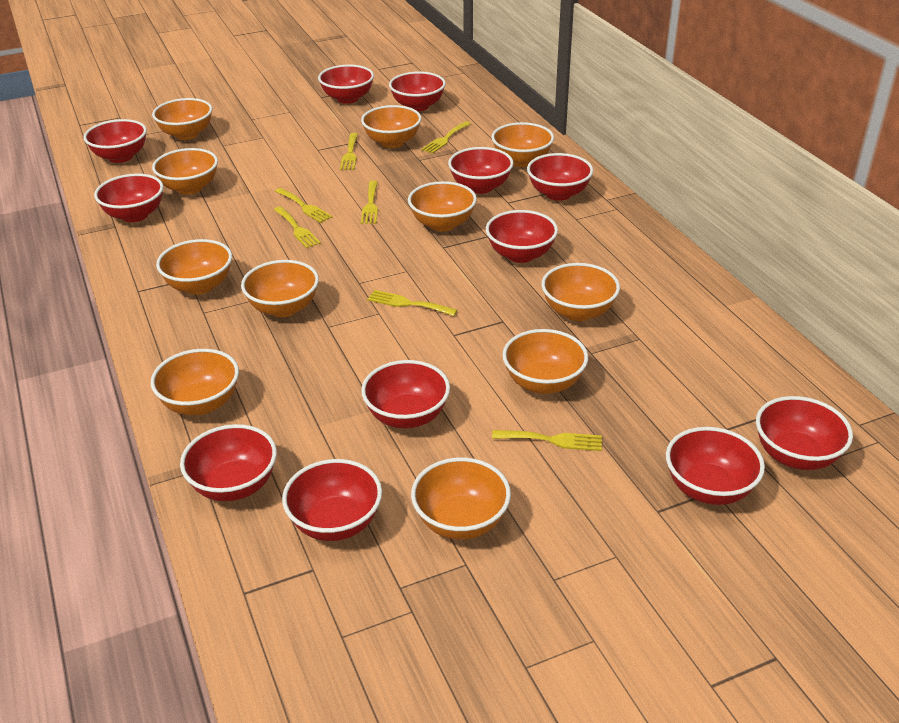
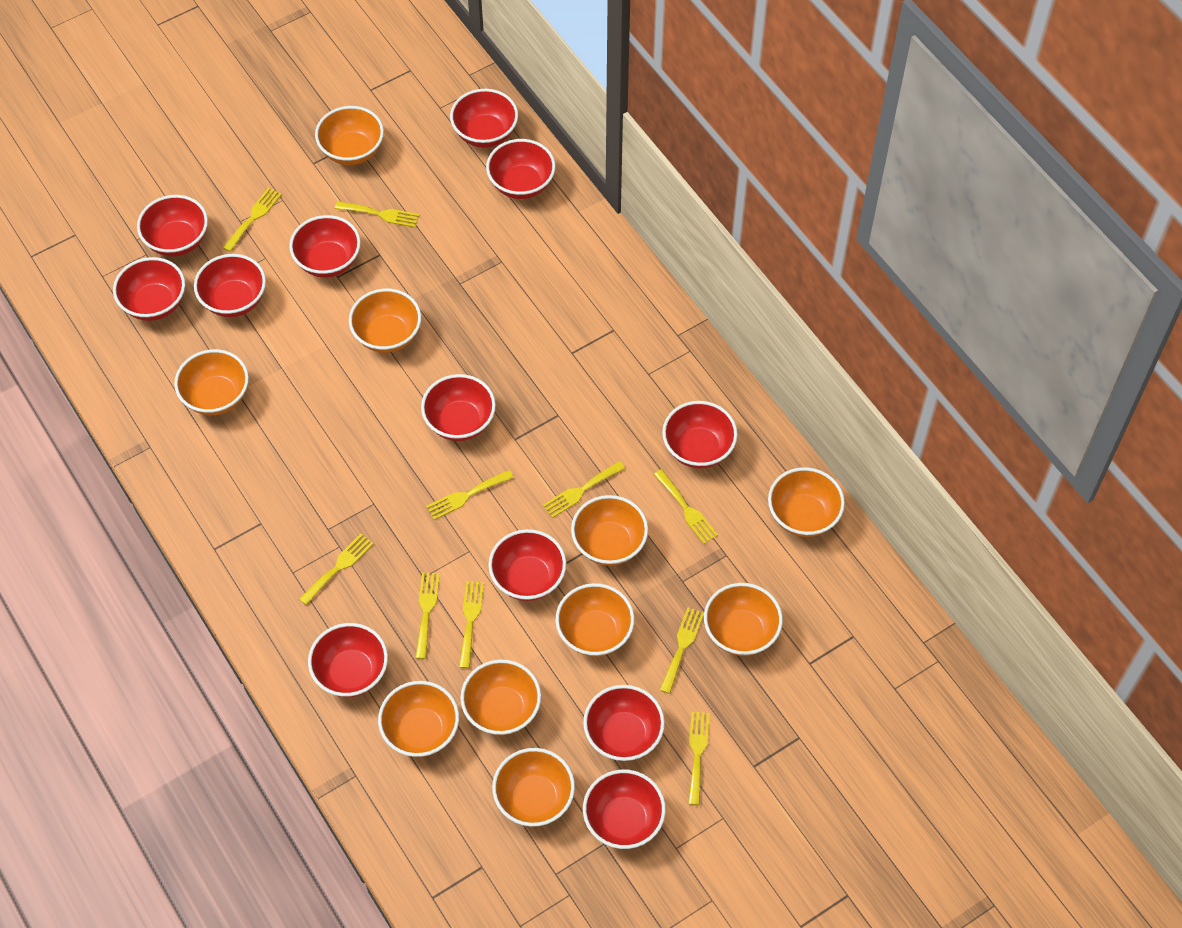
orange bowl: [151,349,239,415] [152,98,213,140] [152,148,218,195] [156,239,232,295] [241,260,319,317] [361,105,422,148] [408,181,477,231] [411,457,511,540] [491,122,554,167] [502,329,588,394] [541,263,620,321] = 11 -> [174,349,249,415] [315,106,384,165] [349,288,421,353] [378,681,459,757] [460,659,541,735] [492,748,575,827] [555,583,634,657] [571,495,648,566] [704,583,783,656] [768,467,845,537] = 10
yellow fork: [274,206,321,248] [275,188,333,223] [340,133,358,170] [361,181,378,224] [367,290,458,316] [421,121,471,154] [492,430,602,451] = 7 -> [223,188,282,252] [299,534,374,606] [335,201,419,227] [415,572,440,659] [426,470,514,520] [459,581,484,668] [543,461,625,518] [654,469,718,544] [660,607,704,694] [688,712,710,805] = 10

